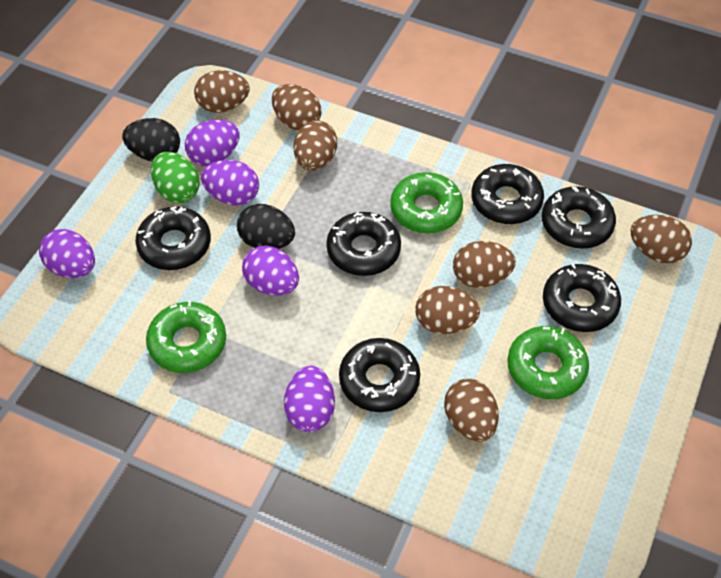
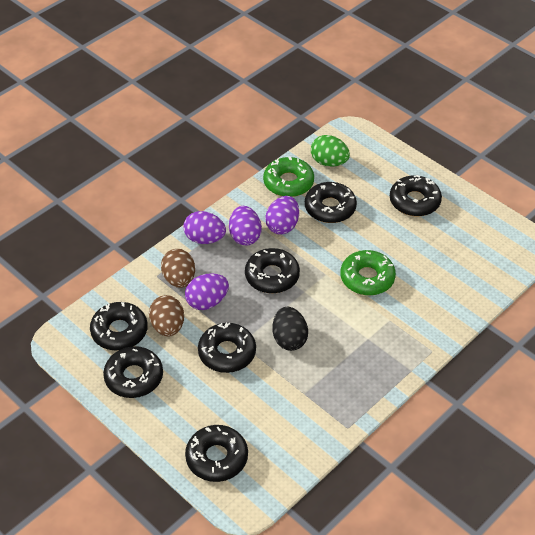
black donut: [135,206,211,270] [326,212,401,276] [339,338,420,412] [471,164,544,224] [542,186,616,249] [543,263,621,332] = 6 -> [90,302,148,350] [103,346,163,398] [185,425,248,482] [198,323,256,373] [245,248,300,293] [305,182,357,223] [390,175,442,216] = 7
black egg: [122,118,180,161] [237,204,295,249] = 2 -> [273,307,308,351] = 1
brown egg: [194,70,249,113] [272,84,321,131] [294,120,337,171] [415,286,480,334] [444,379,499,442] [453,241,516,288] [630,215,692,263] = 7 -> [149,295,184,337] [161,249,195,288] = 2
green donut: [146,300,226,373] [390,172,463,233] [507,326,589,399] = 3 -> [263,156,314,197] [340,250,396,296] = 2
purple egg: [39,229,95,278] [185,120,240,166] [201,160,259,206] [242,246,299,296] [284,366,335,432] = 5 -> [183,211,226,244] [185,273,229,310] [229,206,262,246] [265,196,299,234] = 4

